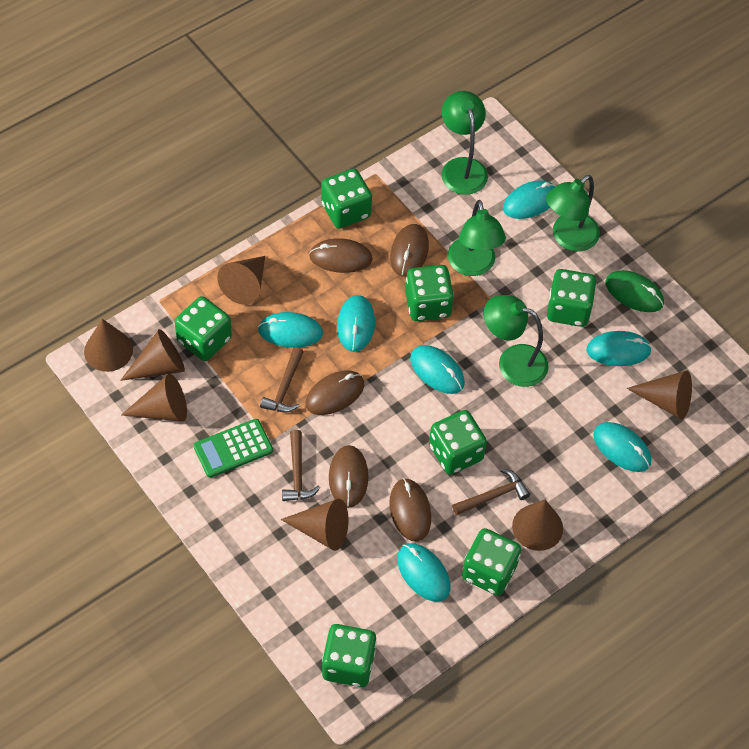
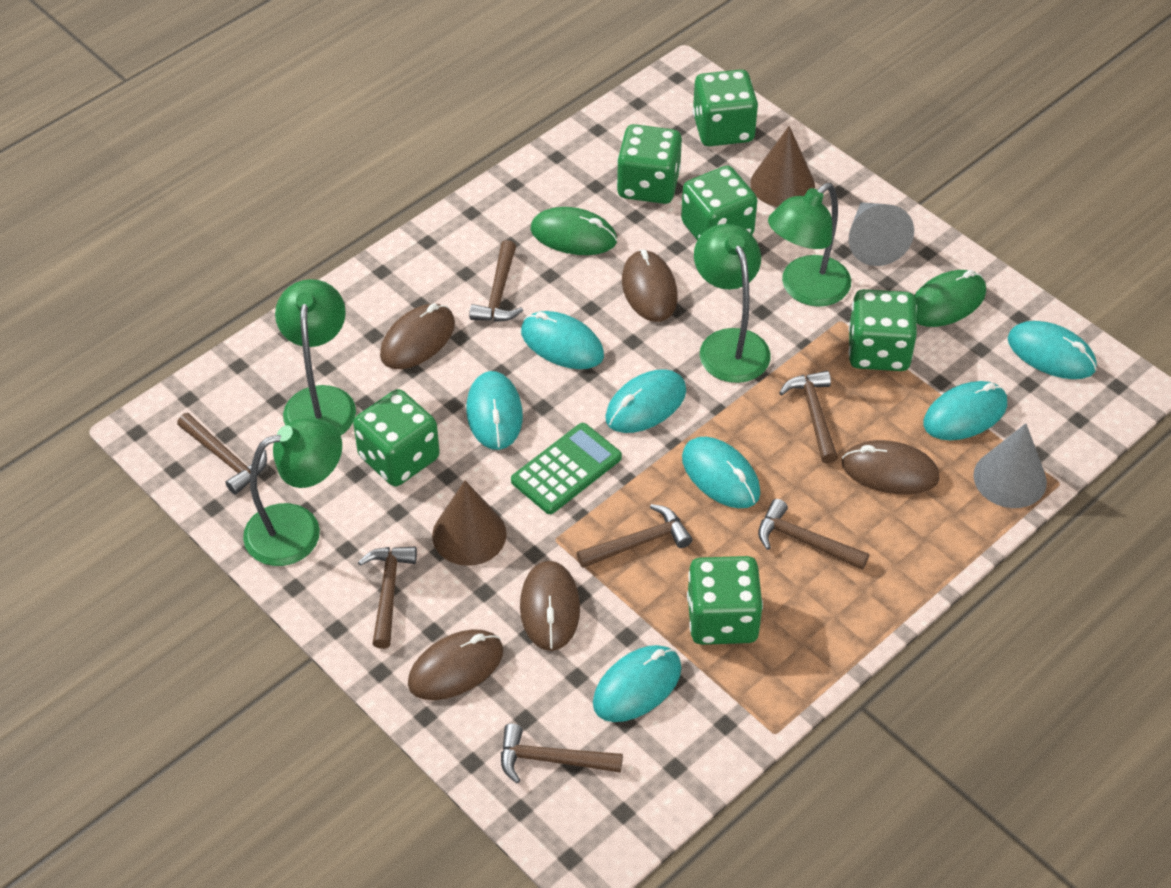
brown cone: [84,319,133,372] [120,329,185,381] [121,374,187,422] [217,256,265,305] [281,499,348,551] [512,500,563,551] [626,371,692,420] = 7 -> [432,481,507,566] [750,126,815,207] = 2
brown hammer: [260,347,303,412] [282,430,320,501] [452,469,530,515] = 3 -> [177,413,267,495] [358,547,417,649] [469,240,523,322] [501,724,623,783] [577,504,692,568] [758,499,869,570] [779,371,838,464] = 7
green dice: [175,296,232,361] [321,169,372,229] [322,624,377,687] [405,265,454,321] [429,410,487,475] [462,528,521,596] [547,269,596,327] = 7 -> [353,389,440,486] [617,124,682,204] [681,166,757,240] [687,556,763,645] [693,69,758,146] [849,289,917,371] = 6
green mouse: [605,270,664,312] = 1 -> [530,207,617,255] [914,270,986,327] = 2
grey cone: none = 0 -> [849,202,914,266] [973,423,1047,508] = 2

